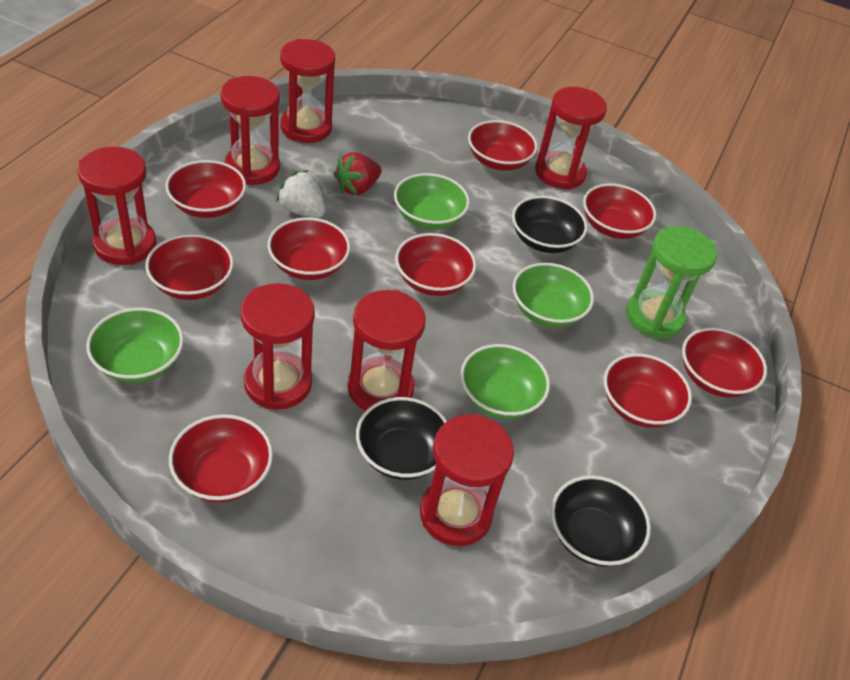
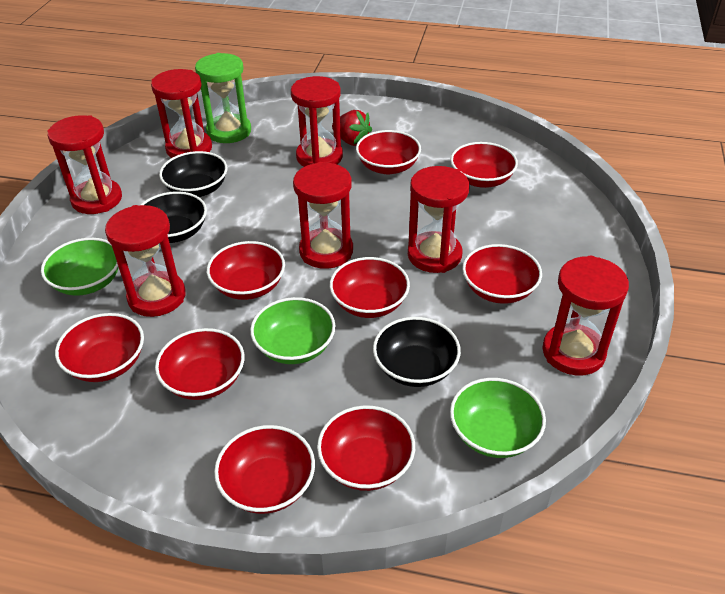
green bowl: [86,308,184,383] [394,173,470,230] [460,344,550,419] [513,263,594,328] = 4 -> [41,238,119,296] [250,297,336,364] [450,378,546,458] = 3
white strawberry: [276,170,326,218] = 1 -> none = 0

